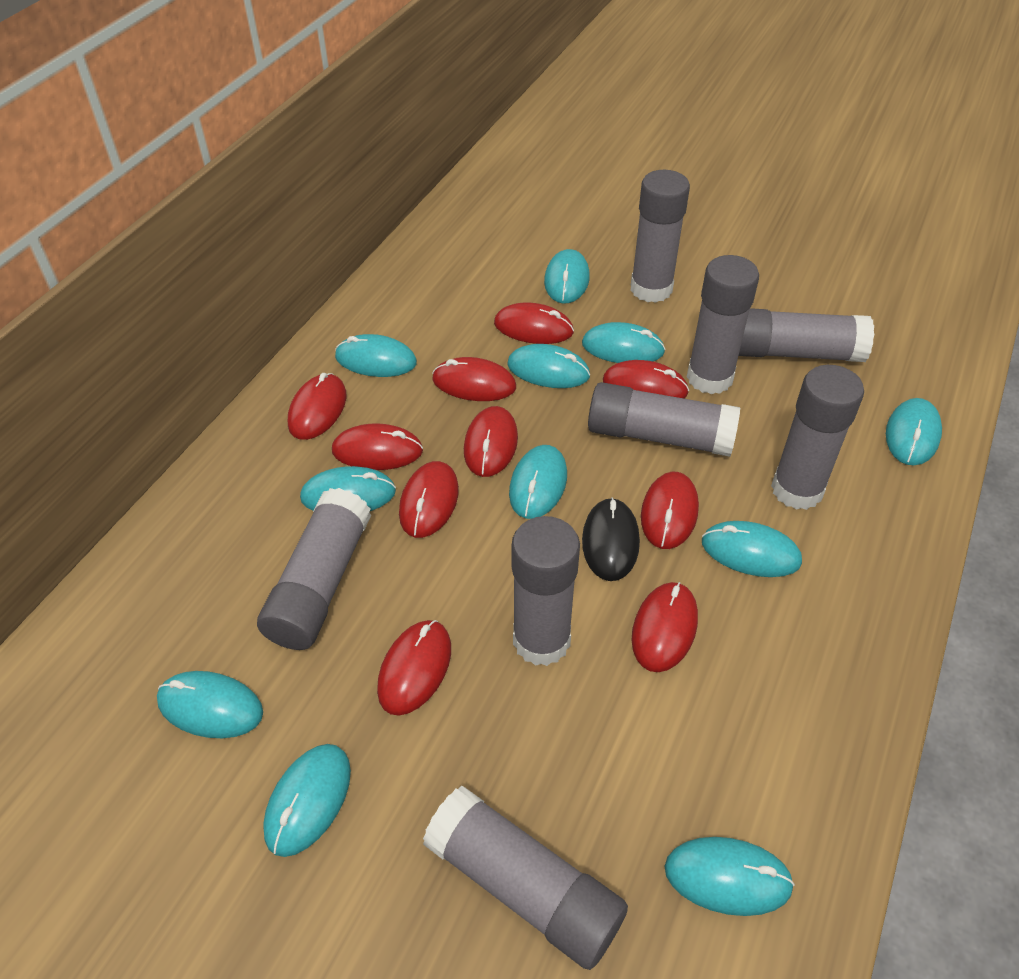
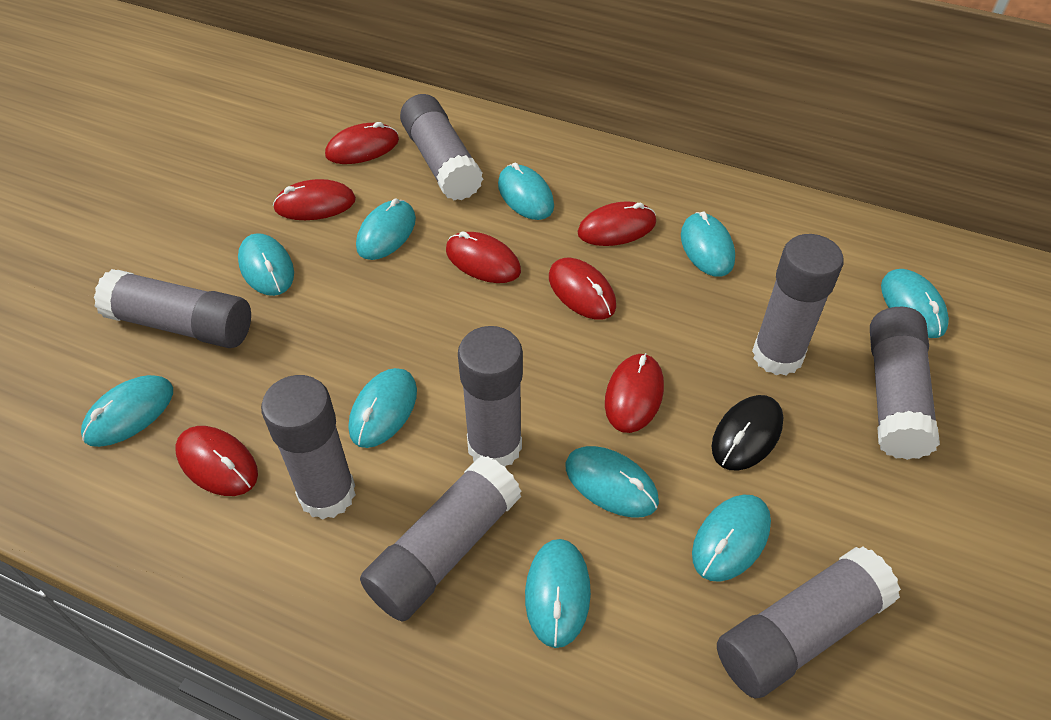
red mouse: [288,373,347,440] [332,423,423,470] [377,620,451,716] [399,461,459,538] [432,357,516,401] [464,406,518,477] [494,302,574,344] [603,360,689,398] [632,582,698,672] [641,472,699,549] = 10 -> [175,426,258,496] [273,179,356,220] [325,122,399,164] [446,231,521,283] [549,258,616,320] [577,201,656,246] [605,353,664,433] = 7
turquoise mouse: [157,671,263,738] [263,744,351,857] [300,466,396,511] [335,334,417,377] [507,344,590,388] [509,445,567,519] [544,249,590,304] [582,322,666,363] [665,837,795,916] [702,521,802,577] [886,398,942,465] = 11 -> [81,375,173,447] [238,233,294,296] [349,368,417,448] [356,199,416,260] [498,162,554,220] [525,539,591,648] [566,446,659,517] [681,212,735,277] [692,494,771,582] [881,269,949,338] = 10

